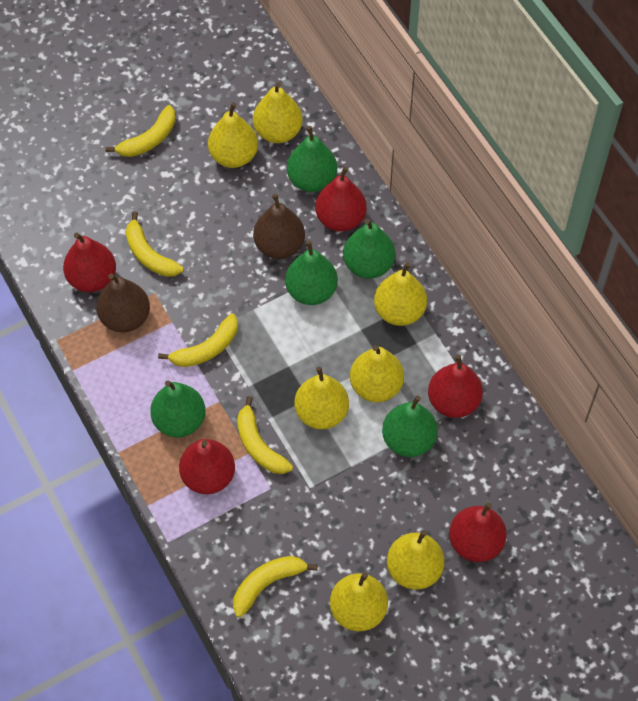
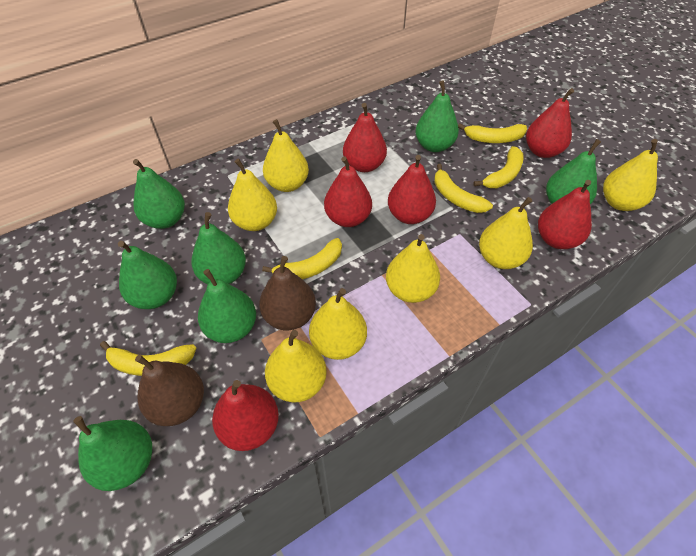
green pear: [150,380,206,437] [285,240,338,305] [287,126,337,192] [343,219,395,278] [382,396,438,457] = 5 -> [73,416,152,491] [118,241,177,309] [133,159,185,229] [191,212,246,284] [198,269,256,343] [415,81,459,152] [546,139,601,204] = 7
red pear: [63,233,116,292] [179,439,235,494] [315,166,367,232] [428,355,483,418] [449,502,507,562] = 5 -> [212,380,279,451] [324,156,372,227] [343,103,387,172] [388,155,436,224] [526,88,574,158] [538,180,592,249] = 6

